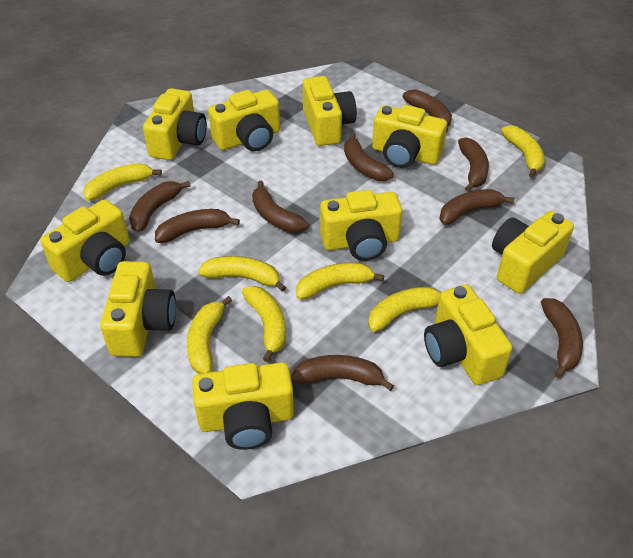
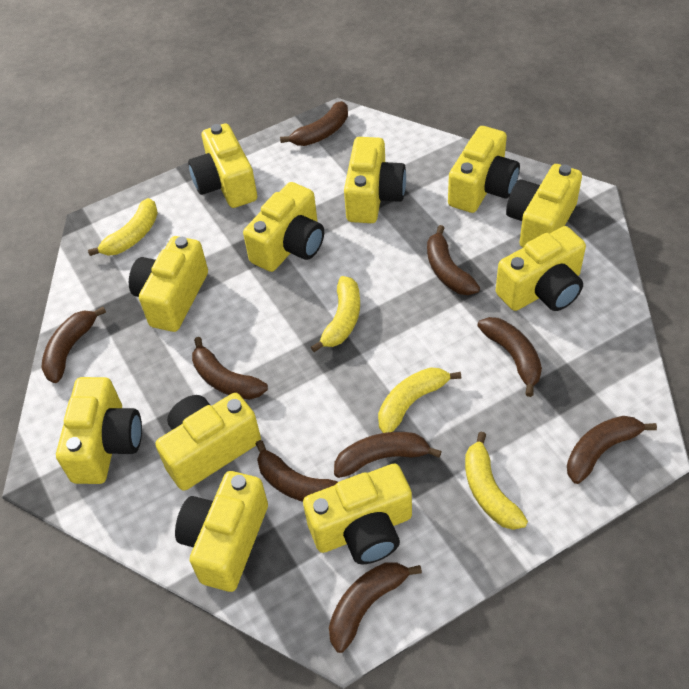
yellow banana: [83,163,162,201] [187,296,232,374] [198,256,286,292] [242,286,286,362] [296,263,384,300] [368,287,441,332] [501,125,545,178] = 7 -> [88,198,158,256] [311,276,360,352] [378,368,461,433] [465,432,528,530] = 4
yellow camera: [41,199,130,282] [100,261,176,357] [143,88,207,160] [192,362,294,450] [208,90,280,151] [303,76,357,146] [320,190,403,261] [372,105,447,168] [424,284,512,385] [492,211,574,294] = 10 -> [56,377,142,484] [129,236,208,332] [155,393,261,491] [175,471,268,592] [188,123,257,208] [243,182,324,272] [303,464,412,564] [344,137,406,223] [448,126,520,213] [496,226,586,311] [506,164,582,248] = 11

